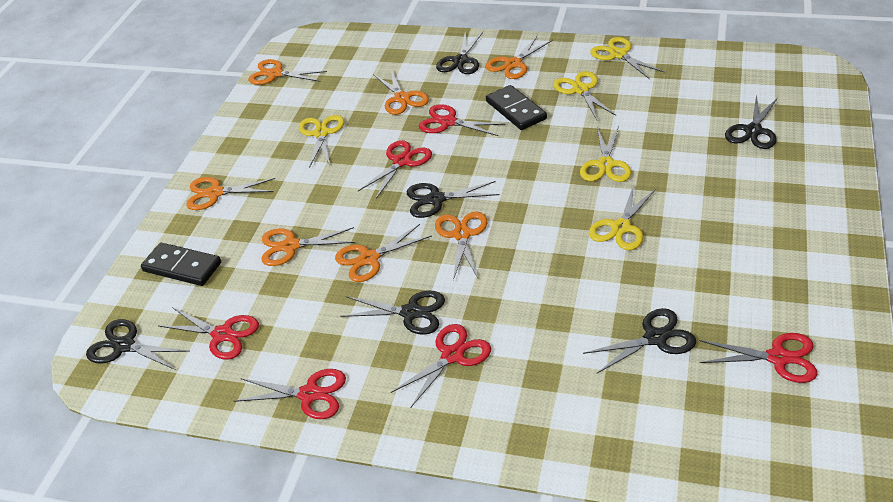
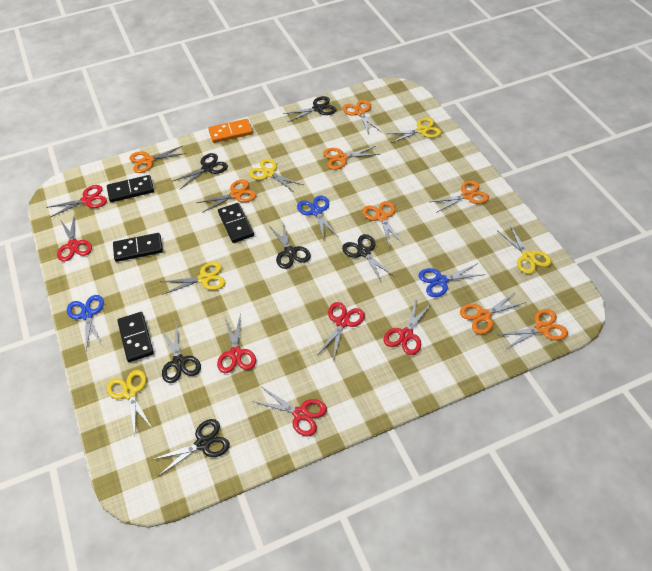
black domino: [141,243,221,286] [486,85,547,130] = 2 -> [107,175,154,202] [113,233,163,262] [117,312,154,362] [218,203,254,243] = 4
blue scissors: none = 0 -> [67,295,104,350] [297,195,338,239] [418,263,485,297] = 3
orange domino: none = 0 -> [208,119,253,143] = 1
orange scissors: [186,177,275,210] [248,59,327,85] [262,227,355,266] [335,224,432,282] [373,69,429,115] [435,212,488,280] [486,36,553,79] = 7 -> [129,146,186,173] [197,179,256,213] [323,146,380,170] [343,100,381,134] [362,201,404,245] [431,180,489,213] [460,291,526,335] [499,309,568,349] = 8

